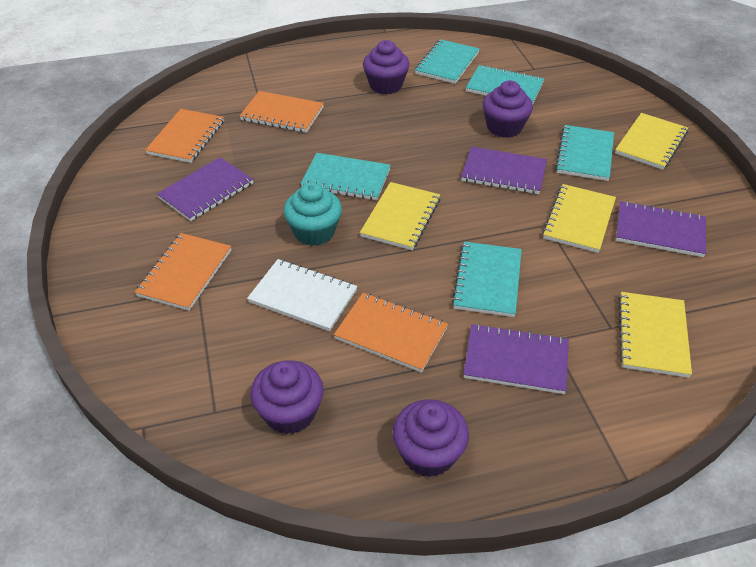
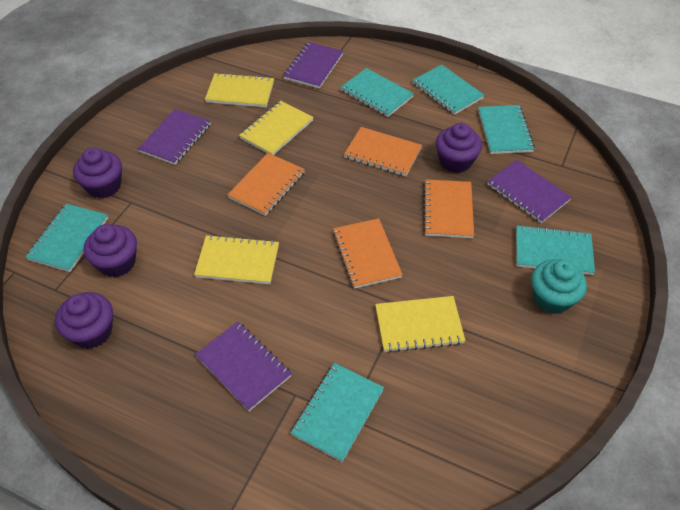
turquoise notebook: [300,153,391,200] [415,39,480,84] [452,242,522,317] [466,65,544,104] [555,125,614,181] = 5 -> [25,203,108,272] [291,363,384,462] [340,68,414,117] [412,64,484,115] [478,105,535,154] [516,225,595,275] = 6
white notebook: [247,259,357,331] = 1 -> none = 0

